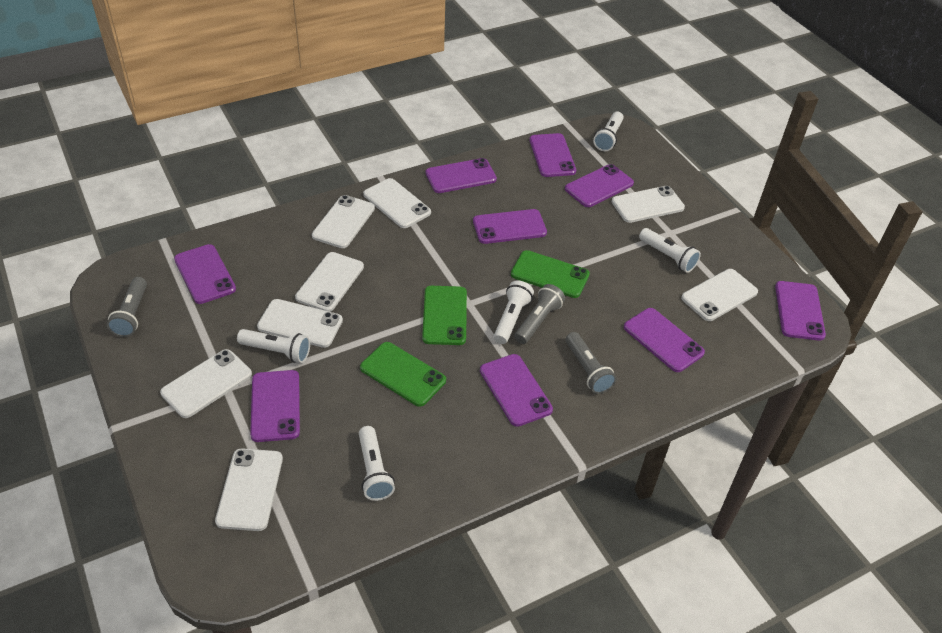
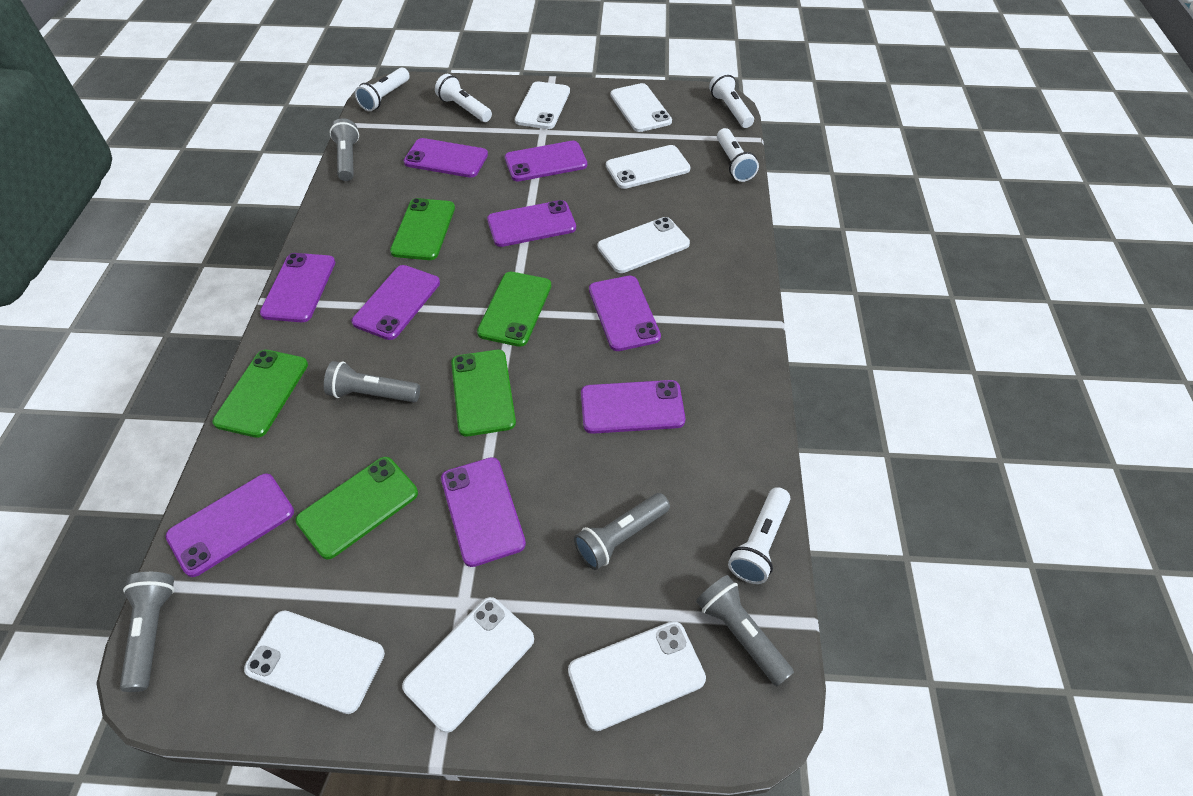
green phone: [360,342,446,407] [422,286,467,345] [511,250,590,298] = 3 -> [212,350,308,438] [296,457,418,559] [390,198,455,260] [451,350,516,436] [477,272,551,347] = 5
grey flashlight: [107,277,147,337] [514,284,565,344] [566,332,616,394] = 3 -> [120,572,175,692] [324,361,420,402] [330,118,359,181] [574,493,670,570] [696,575,794,686] = 5
white phone: [160,349,252,418] [215,448,283,531] [257,299,343,348] [295,252,364,312] [312,195,375,248] [363,178,431,228] [611,186,685,223] [681,269,758,321] = 8 -> [244,611,385,714] [402,597,534,733] [515,81,570,129] [568,621,706,731] [597,217,690,273] [606,145,690,189] [610,83,672,132] = 7

